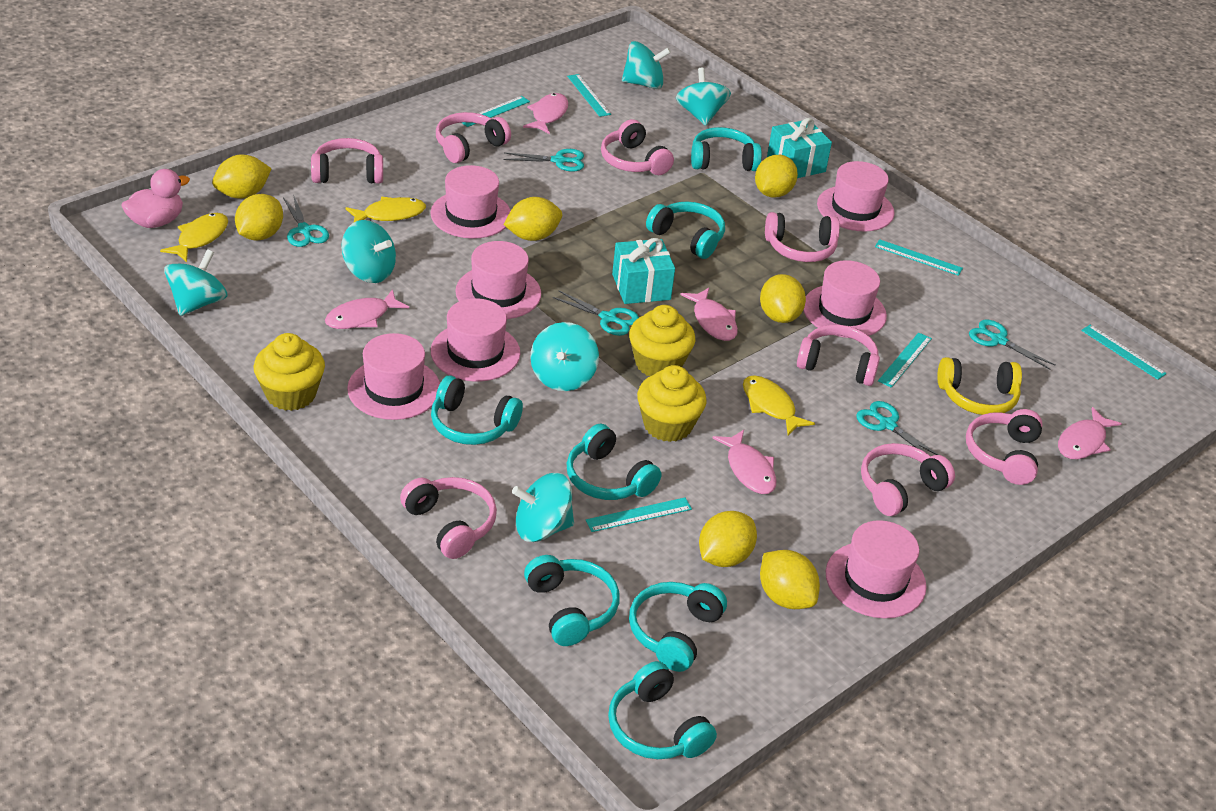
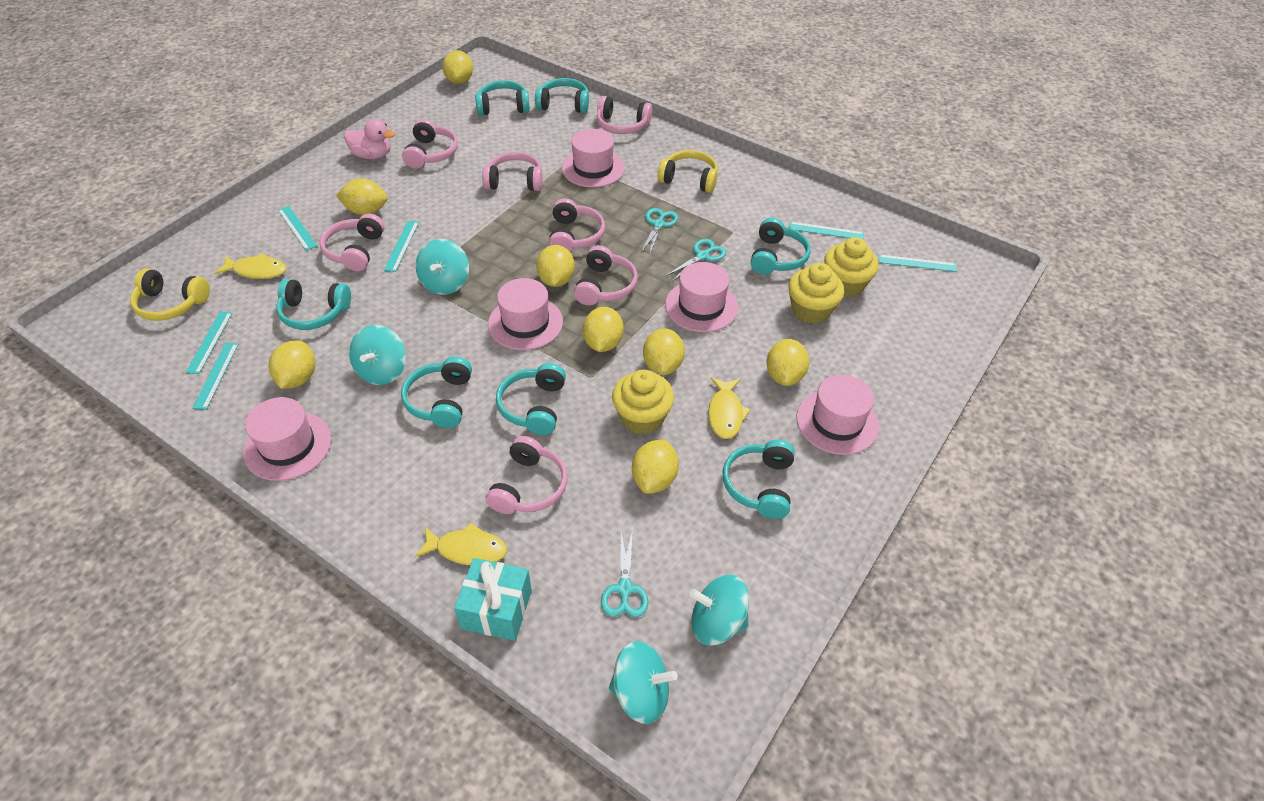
pink fish: [325,289,409,329] [523,93,568,134] [680,288,738,341] [713,430,776,494] [1058,407,1122,459] = 5 -> none = 0
pink hat: [347,333,440,420] [430,165,511,239] [431,298,520,381] [455,241,541,319] [803,260,887,338] [817,161,895,232] [826,520,927,618] = 7 -> [243,397,331,481] [488,278,563,350] [562,129,625,187] [665,262,738,332] [797,375,879,455] = 5
pink headphones: [311,138,383,184] [400,477,497,559] [436,112,511,163] [601,119,674,175] [765,212,840,262] [797,325,880,386] [861,443,955,516] [966,409,1043,485] = 8 -> [320,213,384,271] [402,119,458,168] [482,152,542,191] [486,436,568,514] [549,198,605,252] [574,245,638,305] [596,96,652,134] = 7
turquoise gift: [612,238,675,304] [767,118,832,178] = 2 -> [454,558,532,641] = 1
turquoise scissors: [283,194,329,247] [503,149,584,171] [553,291,639,336] [856,401,939,455] [969,320,1056,370] = 5 -> [601,529,649,617] [641,208,678,254] [666,239,726,281] = 3
turquoise spinning top: [164,249,227,316] [341,220,396,283] [512,473,574,542] [530,322,599,391] [622,41,671,89] [676,68,731,126] = 6 -> [349,325,406,385] [415,239,469,295] [609,641,678,724] [689,575,749,646] = 4
yellow headphones: [937,357,1022,415] = 1 -> [130,268,210,321] [658,150,718,193] = 2
yellow lemon: [212,155,272,199] [235,194,283,241] [503,197,562,241] [699,511,757,567] [755,155,798,198] [760,274,806,323] [760,550,820,609] = 7 -> [269,341,315,389] [336,178,388,215] [442,50,473,84] [536,245,575,287] [583,307,624,352] [632,439,679,494] [643,328,685,375] [766,339,809,386] = 8

